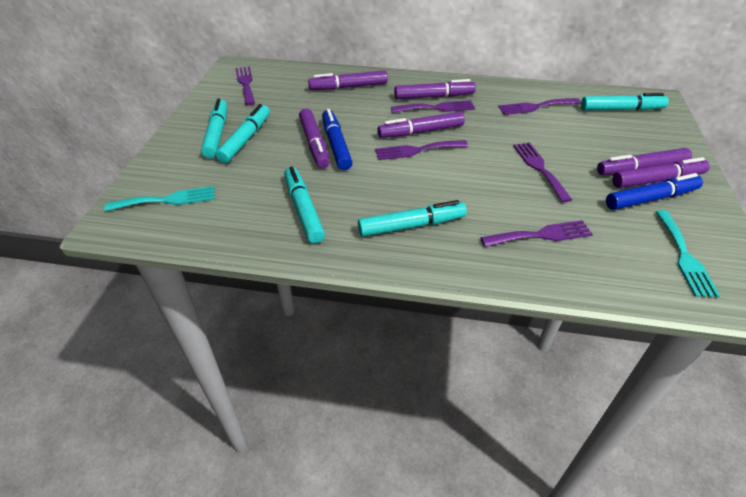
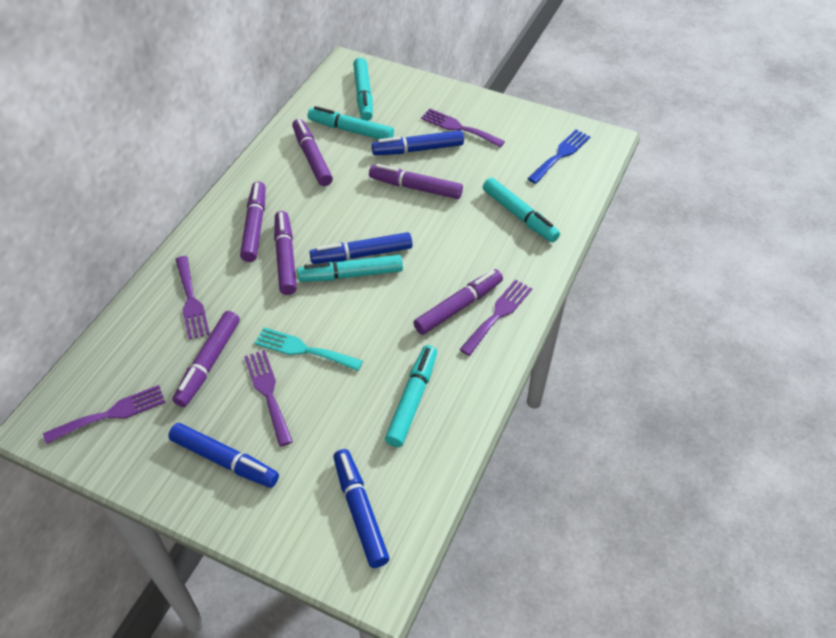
blue fork: none = 0 -> [528,130,591,184] = 1
blue marker: [322,109,353,170] [606,173,703,210] = 2 -> [168,423,279,488] [309,232,413,264] [333,449,390,568] [372,130,464,155] = 4
purple fork: [235,67,255,105] [375,140,468,160] [391,100,475,113] [481,220,593,247] [498,98,581,115] [513,142,572,203] = 6 -> [43,385,166,444] [175,256,210,340] [244,350,293,447] [421,109,505,147] [459,279,532,356] = 5
turquoise fork: [104,186,215,211] [656,210,720,297] = 2 -> [254,327,363,371] = 1

